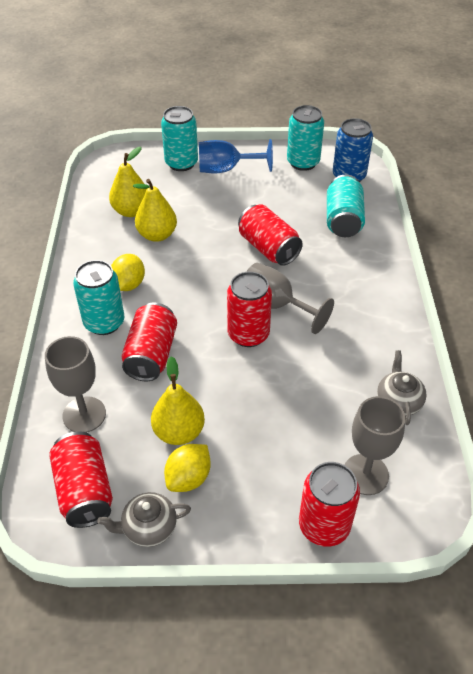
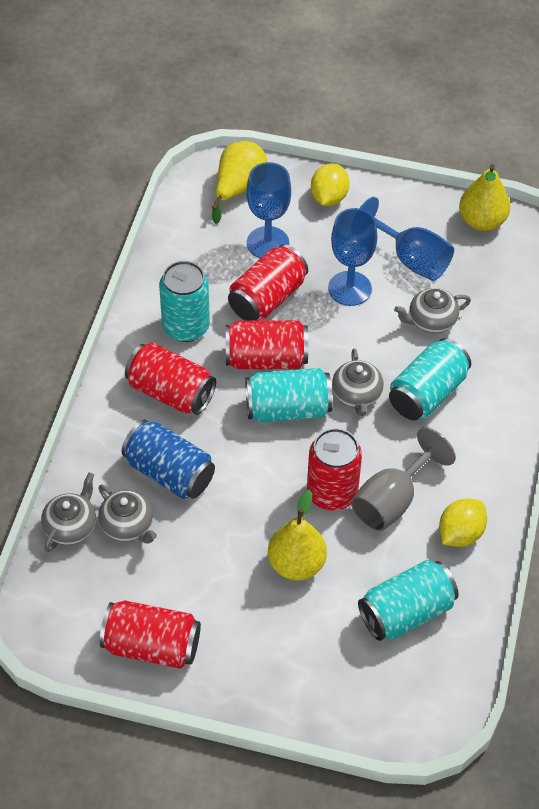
blue goblet: [199,139,273,173] = 1 -> [246,162,291,258] [328,208,377,306] [359,197,454,281] = 3
grey goblet: [45,336,106,433] [246,263,334,334] [345,396,406,495] = 3 -> [351,427,456,531] = 1
grey teapot: [97,492,191,547] [377,350,426,425] = 2 -> [41,472,96,552] [98,484,157,544] [332,348,383,416] [394,288,471,333] = 4

